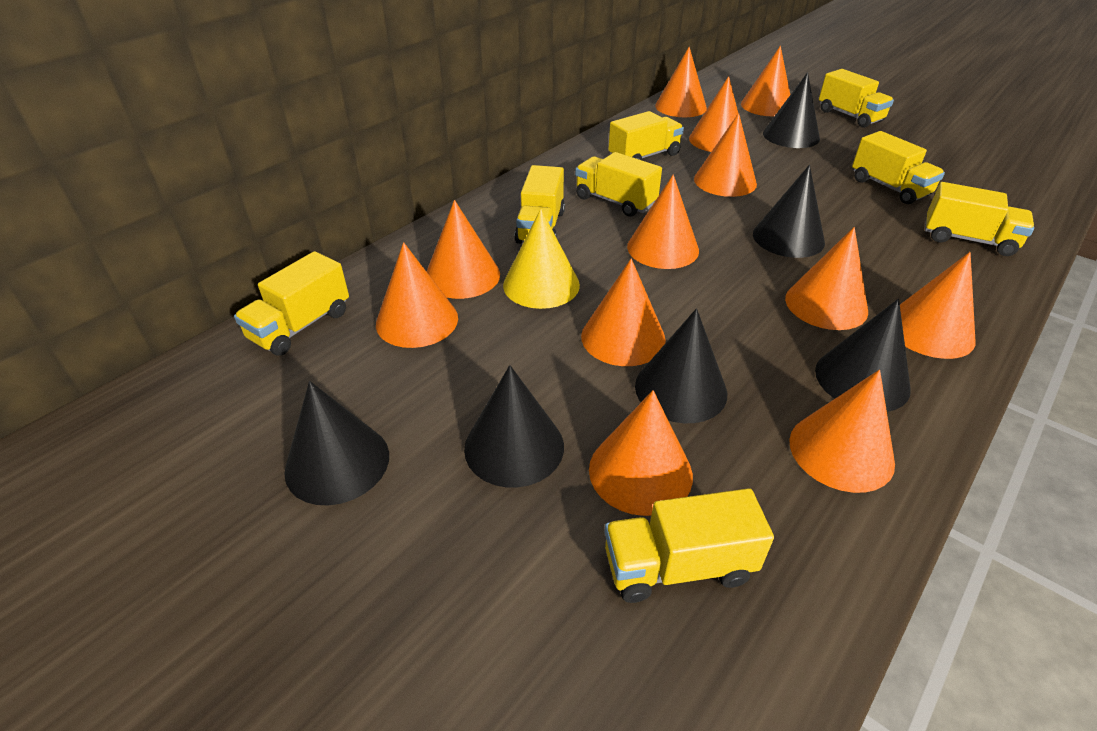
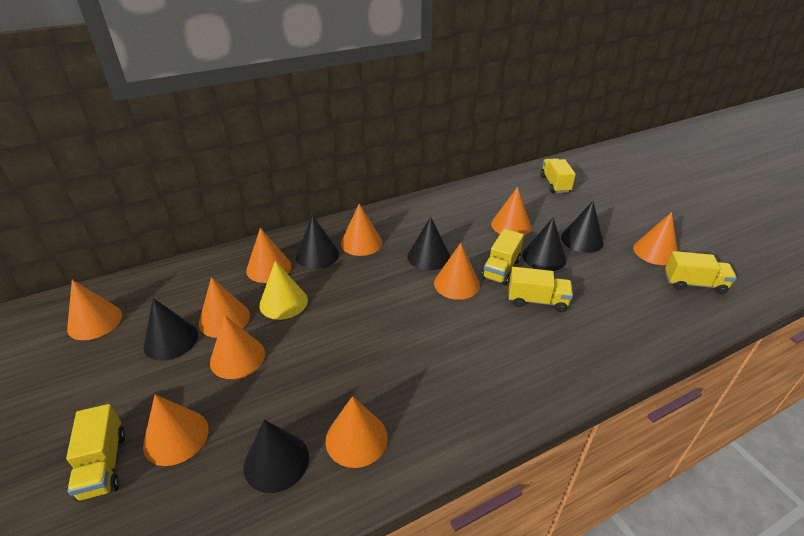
orange cone: [376,242,458,348] [426,200,500,299] [581,258,666,366] [589,390,693,516] [627,175,699,269] [655,47,707,117] [689,76,738,152] [694,113,757,197] [741,46,790,117] [785,227,868,330] [789,370,895,493] [900,252,976,359] = 12 -> [67,280,122,340] [143,395,209,466] [199,277,250,338] [210,315,265,379] [246,228,291,283] [326,396,388,468] [341,204,382,256] [434,243,480,300] [491,187,531,236] [633,212,678,265] = 10
yellow truck: [234,251,349,356] [515,165,565,244] [575,152,662,217] [604,488,774,603] [608,111,684,160] [819,69,894,128] [852,131,945,204] [925,182,1034,256] = 8 -> [66,404,125,501] [482,229,524,285] [509,267,573,312] [540,158,576,193] [665,251,737,294] = 5

